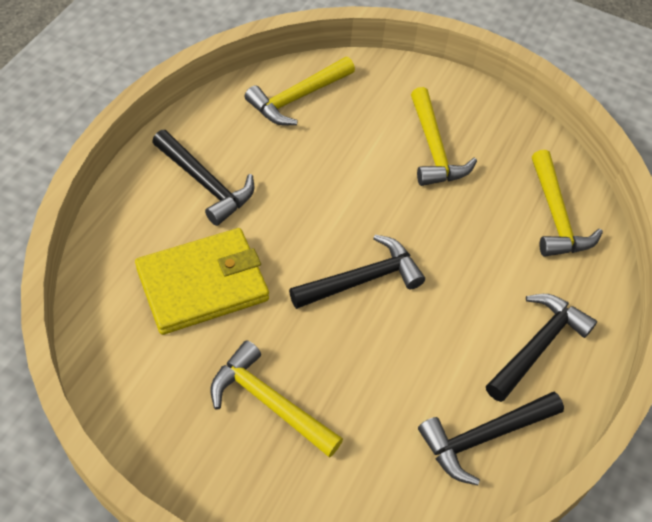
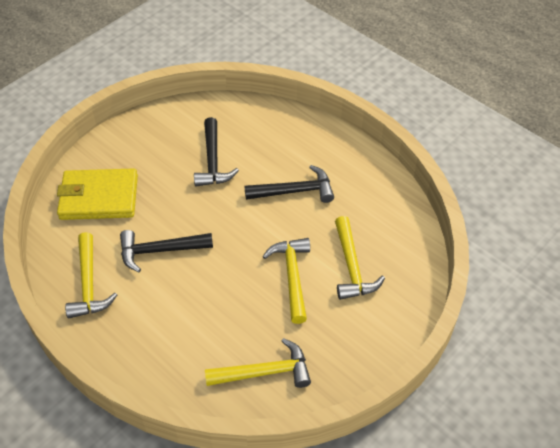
black hammer: [152,130,254,226] [289,235,425,309] [418,392,564,485] [486,294,597,402] = 4 -> [120,230,213,272] [194,117,239,186] [245,165,334,203] = 3

